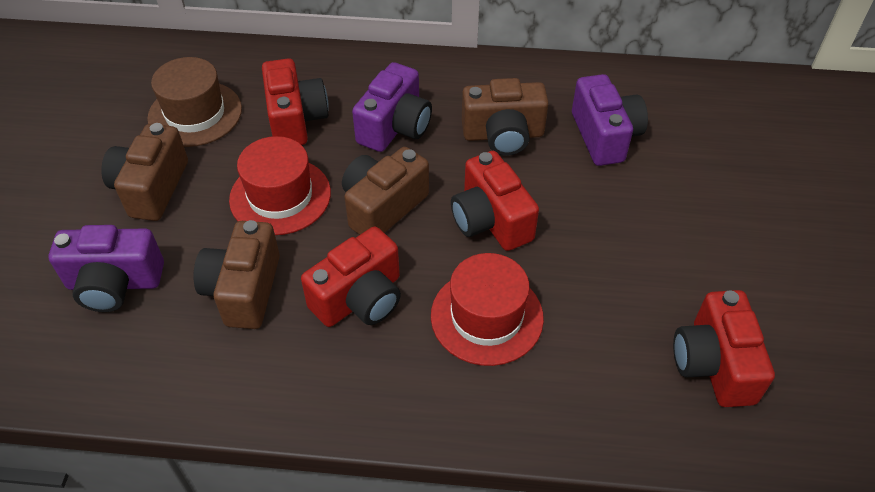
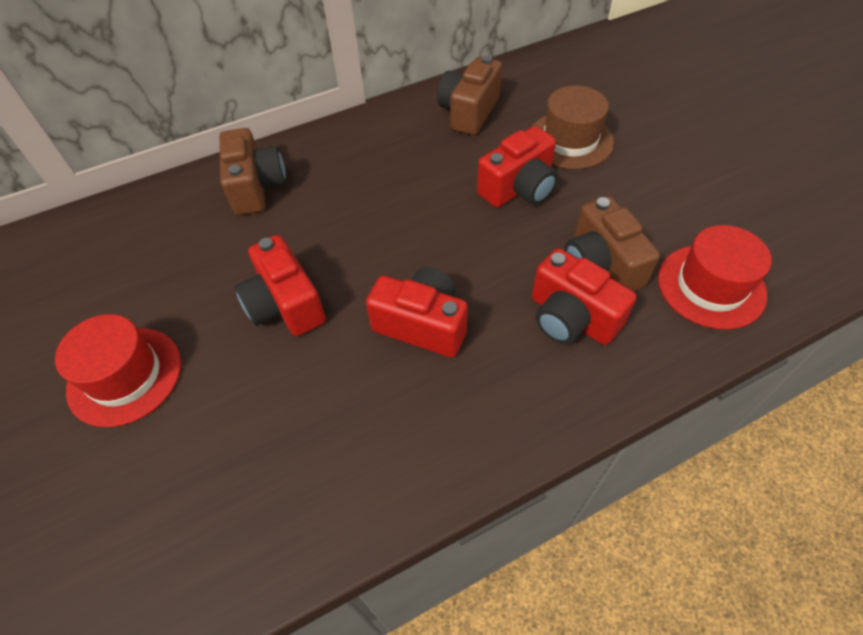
brown camera: [101,123,188,221] [193,220,280,329] [342,147,429,235] [462,78,549,156] = 4 -> [219,128,286,215] [437,55,502,135] [564,196,660,291] = 3
purple camera: [49,225,164,312] [352,62,432,152] [572,74,648,166] = 3 -> none = 0

